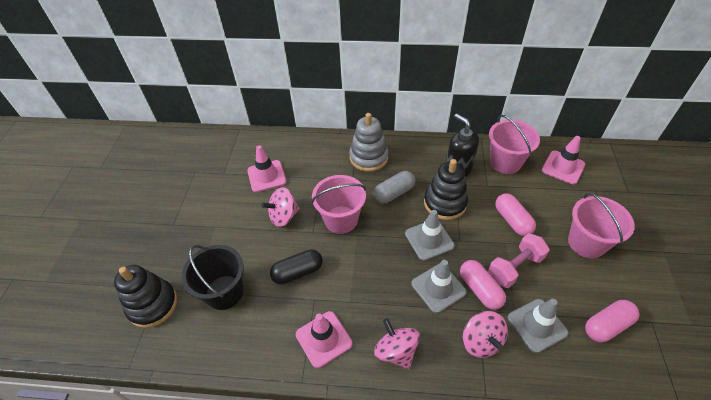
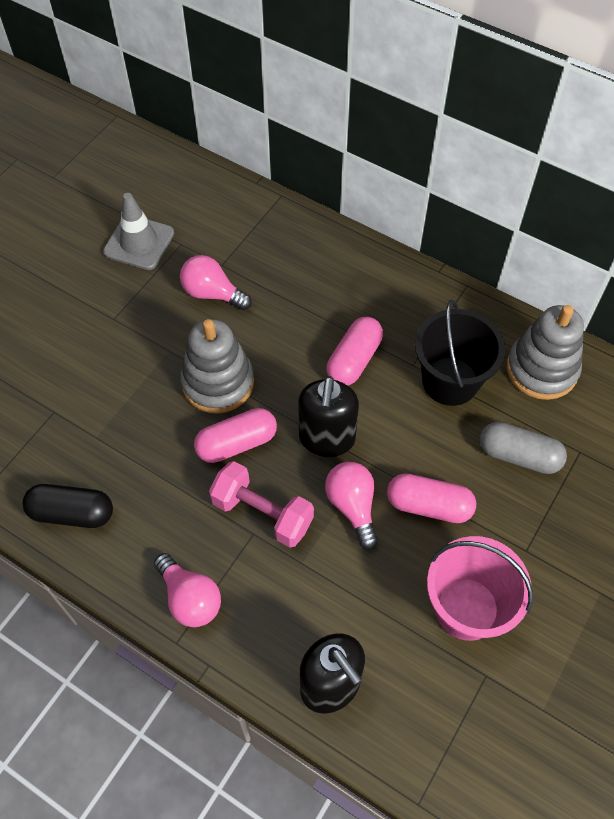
black soap dispenser: [446,114,479,177] = 1 -> [298,376,359,457] [300,634,365,713] = 2
black stacking toy: [114,265,177,328] [424,159,468,220] = 2 -> none = 0
grey stacking toy: [349,113,389,172] = 1 -> [180,319,254,414] [507,305,584,400] = 2
grey traffic cone: [405,210,455,261] [411,260,467,313] [508,299,568,353] = 3 -> [103,193,174,270] = 1
pink bucket: [311,175,366,234] [489,115,540,174] [568,192,635,258] = 3 -> [427,536,533,641] = 1
pink light bulb: none = 0 -> [154,553,221,627] [180,255,252,310] [325,462,378,549] = 3
pink spinning top: [261,187,300,227] [374,318,420,369] [463,311,508,358] = 3 -> none = 0
pink traffic cone: [247,145,286,192] [296,311,352,368] [542,136,585,184] = 3 -> none = 0

